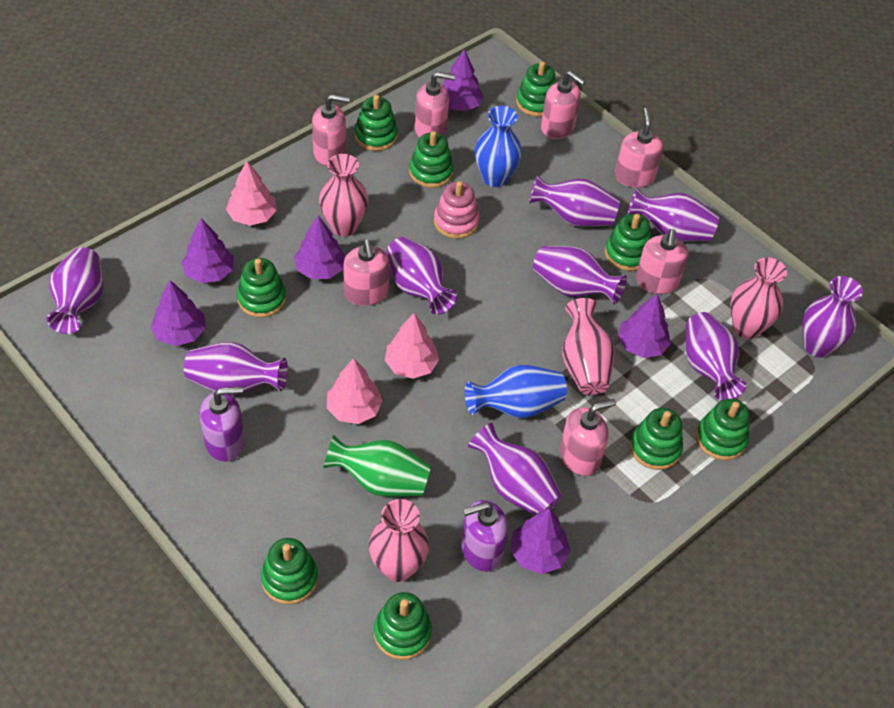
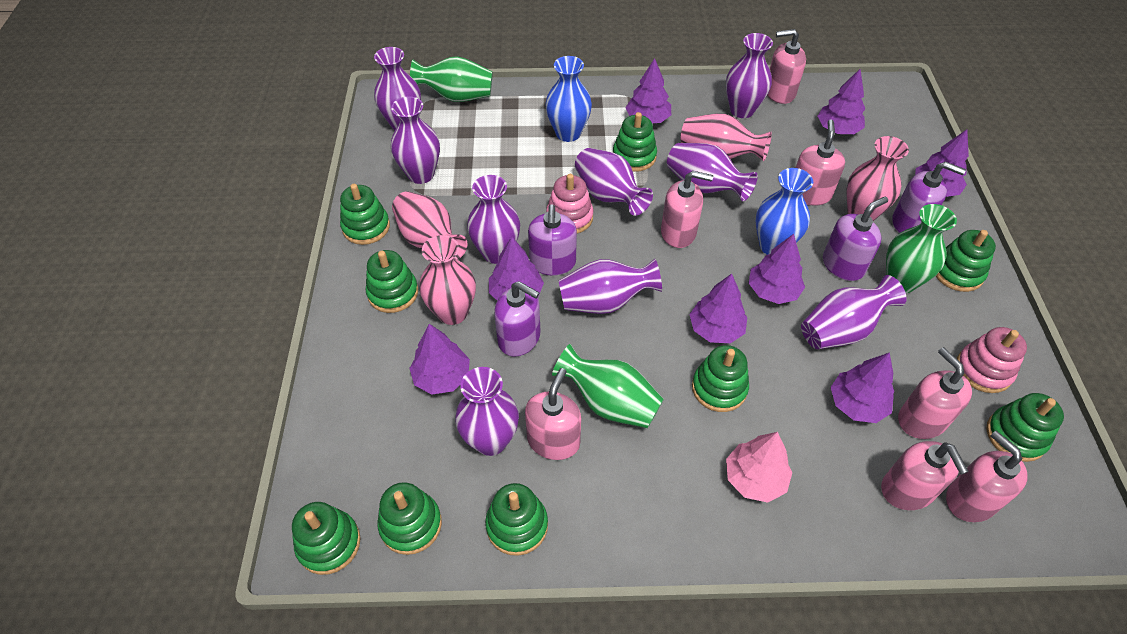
green vase: [323,435,431,497] = 1 -> [410,56,493,102] [552,344,664,428] [886,204,957,293] = 3
pink stacking toy: [434,181,480,239] = 1 -> [546,174,593,234] [957,327,1027,393] = 2
pink tree: [226,161,277,226] [327,358,383,424] [385,313,439,379] = 3 -> [726,432,793,503] = 1
purple soap dispenser: [200,387,245,462] [461,500,508,572] = 2 -> [494,281,540,357] [528,205,577,276] [823,197,888,281] [892,161,966,233] = 4
purple tree: [150,280,206,346] [181,218,234,283] [294,215,346,279] [443,49,484,111] [510,508,571,574] [618,293,671,358] = 6 -> [409,324,470,394] [489,237,544,300] [626,58,671,123] [689,274,747,343] [749,234,805,304] [818,69,865,134] [831,352,894,423] [915,130,969,197] = 8

